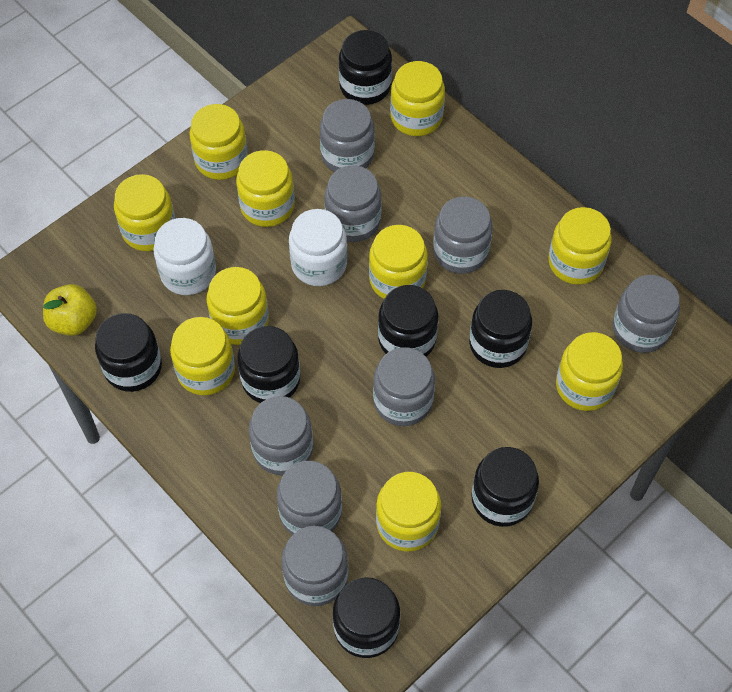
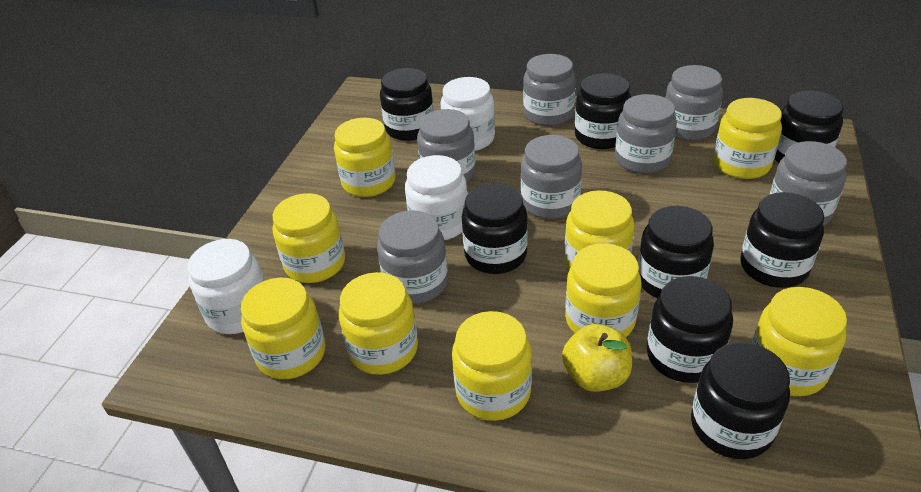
black jar: [95,313,162,392] [237,326,300,403] [333,577,400,658] [339,30,392,105] [378,285,438,357] [469,290,532,368] [471,447,539,527] = 7 -> [380,68,434,141] [462,183,528,274] [575,73,631,149] [638,206,714,298] [647,276,733,383] [691,342,790,459] [740,192,824,288] [775,91,844,163] = 8
grey jar: [249,396,313,475] [277,461,342,535] [281,526,348,606] [320,99,375,172] [324,165,382,242] [373,347,435,426] [433,196,493,274] [613,275,680,353] = 8 -> [377,210,448,304] [417,109,476,183] [521,135,582,219] [523,54,576,126] [615,94,677,174] [665,65,723,141] [770,141,847,226] = 7
white jar: [153,218,216,295] [289,209,347,286] = 2 -> [188,239,265,334] [405,155,468,240] [440,77,495,151] = 3
yellow jar: [114,174,175,251] [170,317,235,395] [190,104,248,180] [206,267,269,345] [236,150,295,227] [369,225,428,299] [376,472,441,552] [390,61,445,136] [548,207,612,285] [556,332,623,411] = 10 -> [241,278,325,379] [273,193,345,283] [334,118,396,197] [339,272,418,375] [452,311,532,421] [565,190,635,270] [565,243,641,337] [713,98,782,179] [752,287,847,396] = 9

